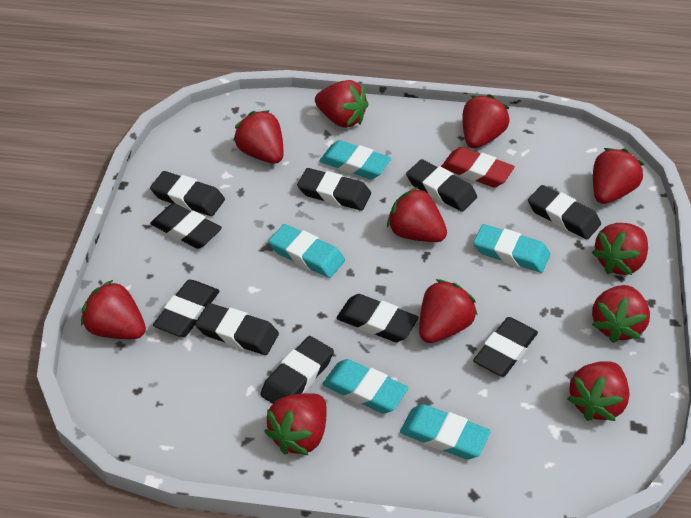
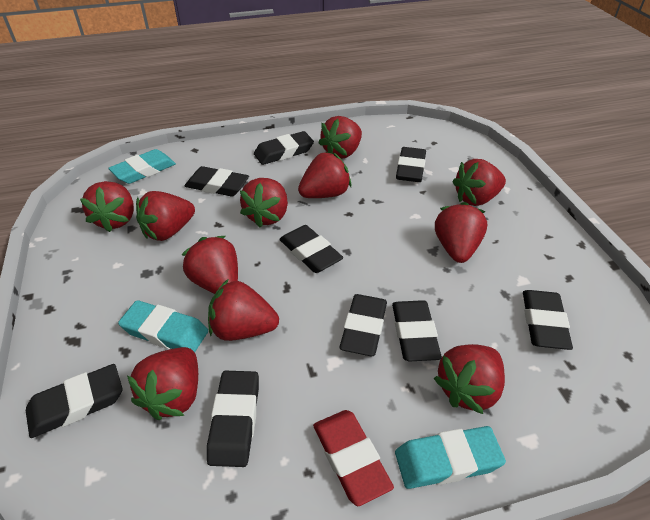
black eraser: [150,171,225,216] [150,203,222,249] [153,280,220,337] [195,303,279,355] [260,336,334,404] [297,168,371,211] [336,294,419,342] [406,159,477,212] [473,317,538,377] [528,185,601,240] = 10 -> [26,364,123,438] [185,166,249,196] [207,371,259,467] [254,131,314,165] [279,225,343,273] [339,294,387,356] [392,300,442,362] [396,147,426,182] [523,290,573,350] = 9
turquoise eraser: [269,224,345,278] [319,140,391,179] [323,359,408,414] [400,404,491,459] [473,224,550,273] = 5 -> [108,149,176,184] [118,300,208,352] [395,426,506,489] = 3

